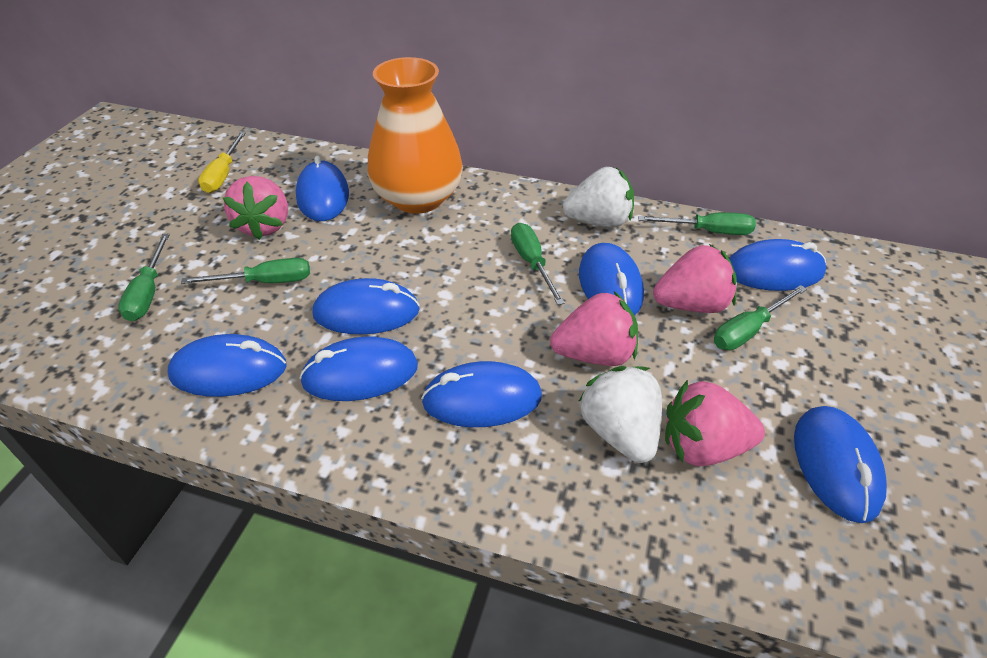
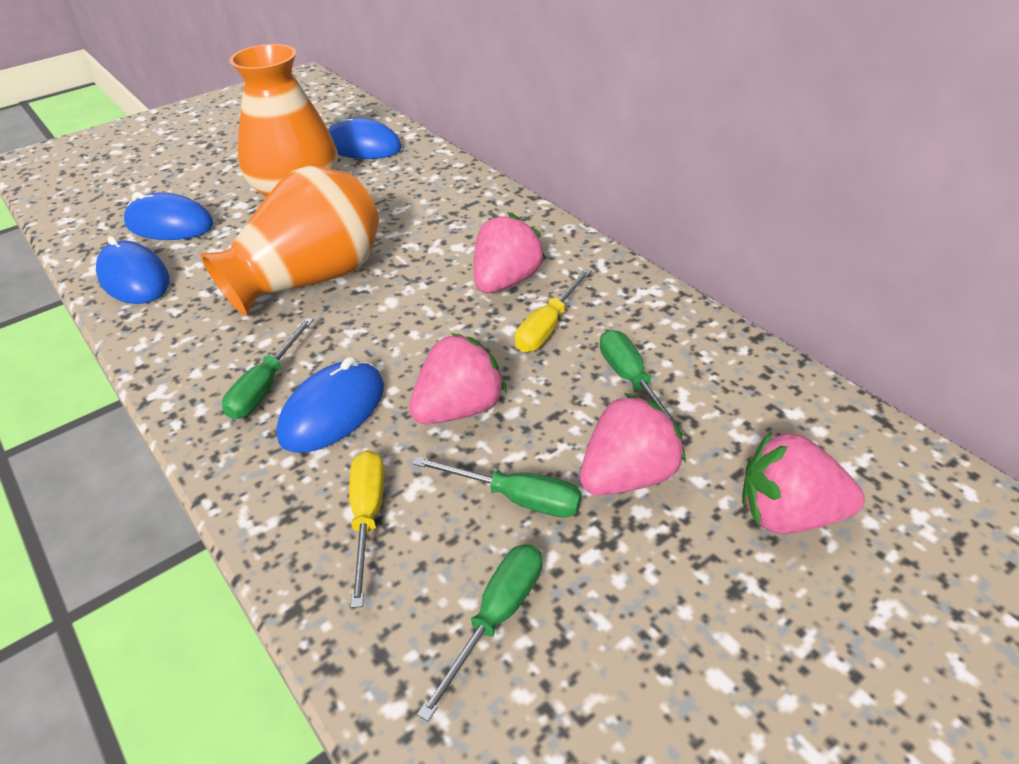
blue mouse: [168,334,287,397] [296,155,349,221] [299,336,418,401] [313,278,420,334] [421,361,542,427] [579,243,644,315] [729,239,826,291] [794,406,887,523] = 8 -> [96,236,170,304] [124,192,214,240] [276,357,384,453] [328,116,402,159] = 4
green screwdriver: [118,234,170,321] [181,258,310,284] [511,223,565,305] [638,213,756,235] [714,285,807,350] = 5 -> [222,317,314,419] [413,456,582,518] [417,544,542,721] [600,330,686,435] = 4
orange vase: [367,57,463,214] = 1 -> [200,166,379,316] [229,44,338,197] = 2
white strawberry: [563,167,634,227] [578,366,662,463] = 2 -> none = 0
yellow screwdriver: [198,132,246,193] = 1 -> [349,450,384,608] [515,268,592,352] = 2

